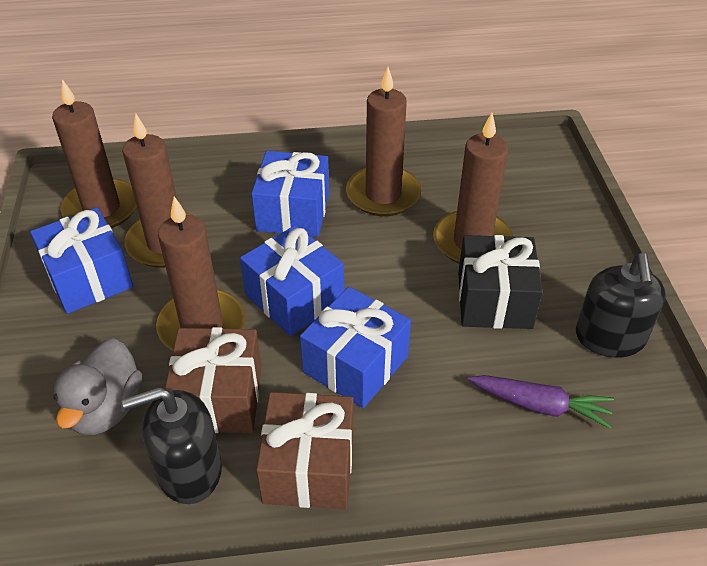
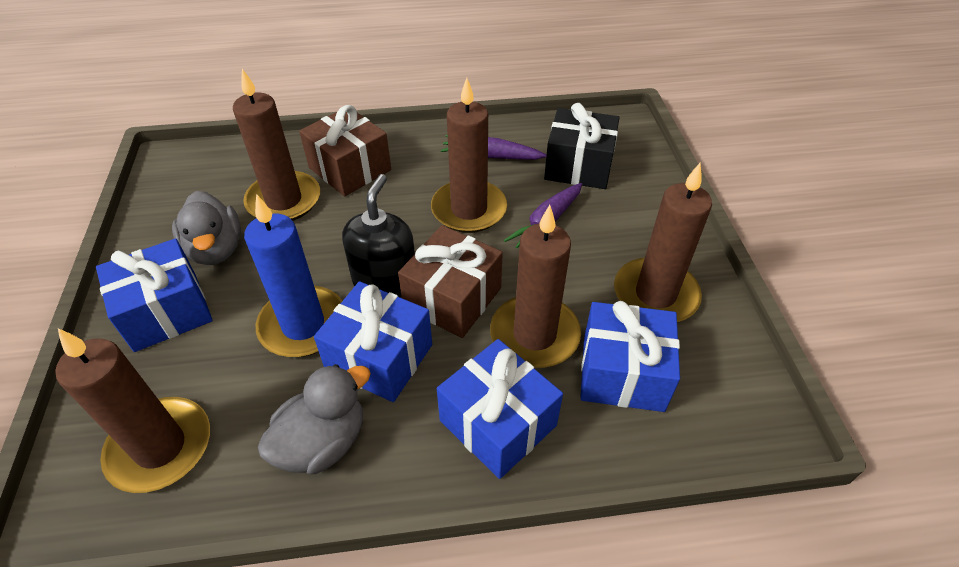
black soap dispenser: [122,387,222,504] [576,253,666,358] = 2 -> [342,174,415,298] = 1
blue candle: none = 0 -> [244,194,343,357] = 1
grey duck: [53,338,142,435] = 1 -> [172,191,241,265] [258,364,371,474] = 2
purple carrot: [468,375,614,429] = 1 -> [441,135,547,160] [504,183,582,248] = 2

